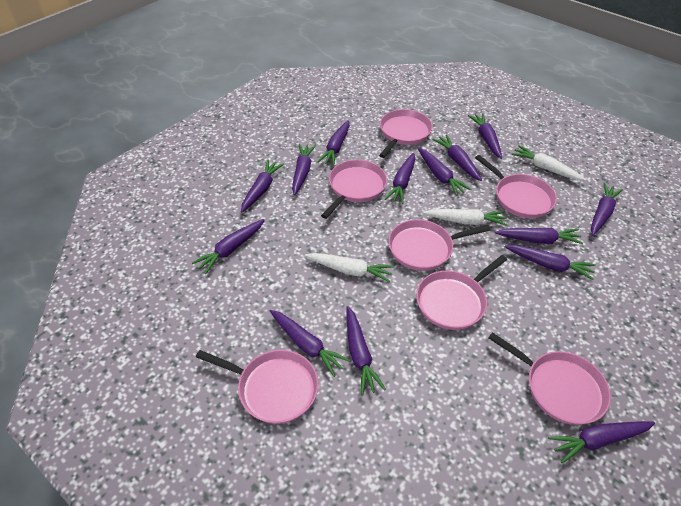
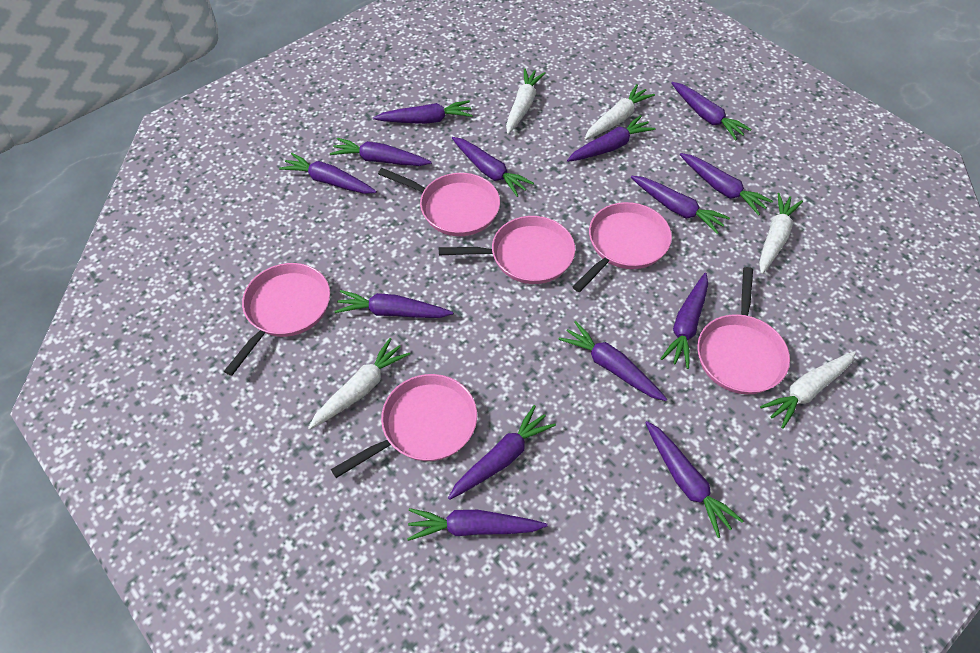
pink pan: [196,350,319,424] [321,160,387,219] [379,109,433,158] [388,219,491,271] [416,255,507,330] [475,155,557,218] [489,332,611,425] = 7 -> [224,263,330,376] [331,374,477,478] [378,168,500,236] [439,216,575,284] [573,202,672,292] [697,267,790,394] = 6
white carrot: [305,253,394,282] [423,209,508,226] [511,145,586,181] = 3 -> [308,338,410,430] [506,68,546,135] [584,84,655,140] [759,193,803,274] [760,351,856,429] = 5

